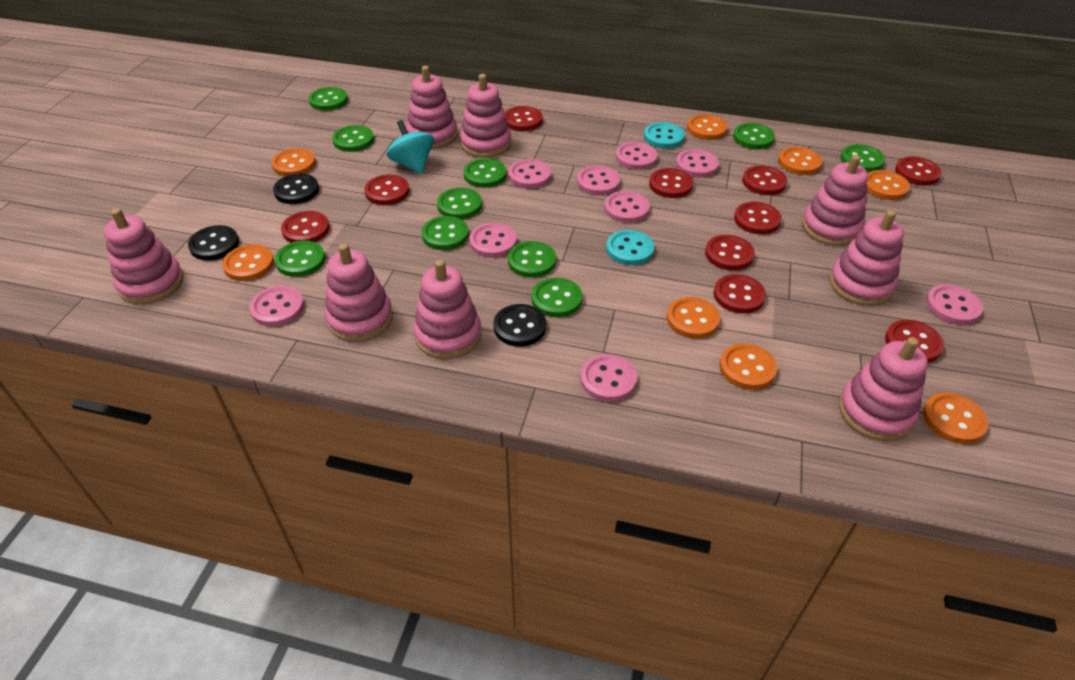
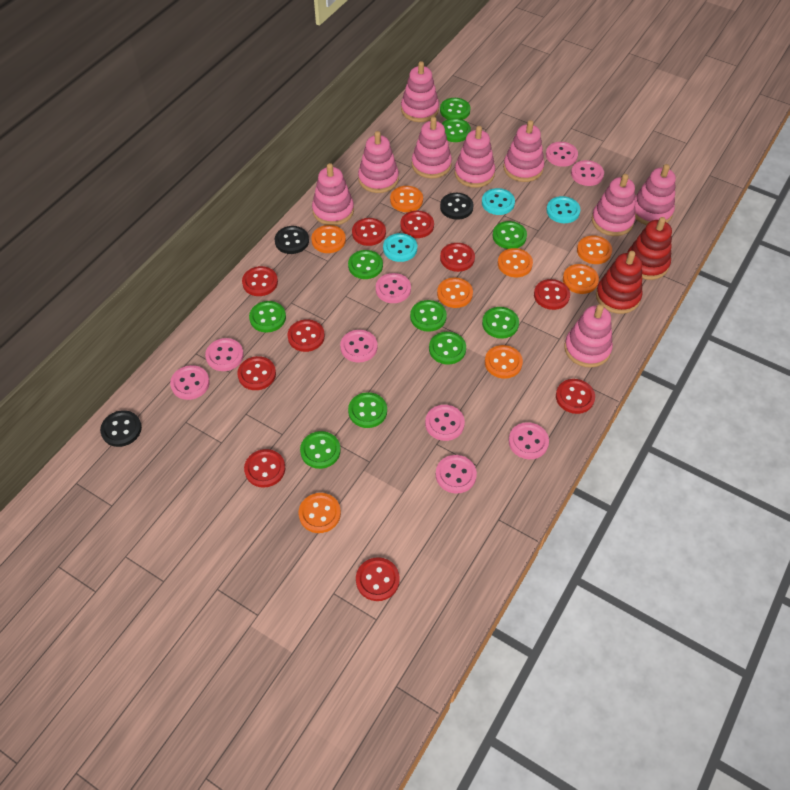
pink stacking toy: [104,208,184,304] [325,243,393,342] [406,66,457,149] [413,260,481,359] [460,74,511,158] [802,155,868,246] [829,210,904,306] [839,337,928,441] = 8 -> [312,163,354,226] [358,131,399,193] [401,61,439,122] [412,117,452,179] [455,126,495,188] [503,120,544,182] [564,304,613,368] [592,174,635,236] [635,164,676,225] = 9
red stacking toy: none = 0 -> [596,251,642,314] [627,217,672,280] = 2
turquoise button: [606,230,654,265] [644,122,685,149] = 2 -> [383,233,417,262] [482,188,515,215] [546,196,581,223] = 3
turquoise spinning top: [387,120,434,174] = 1 -> none = 0

